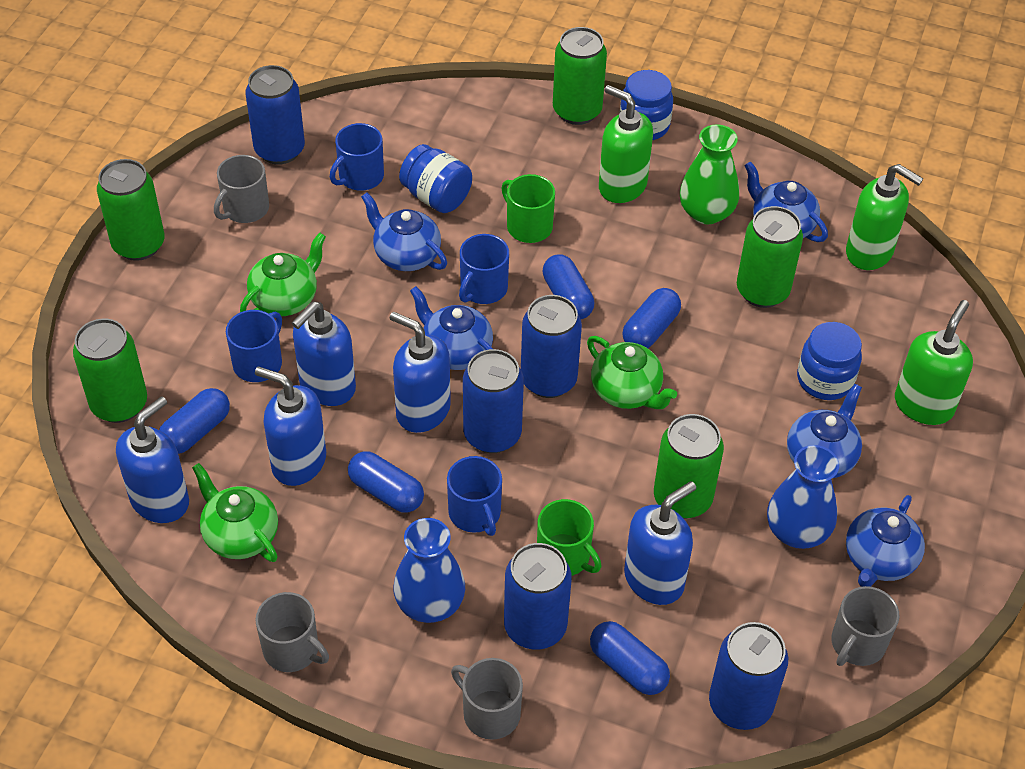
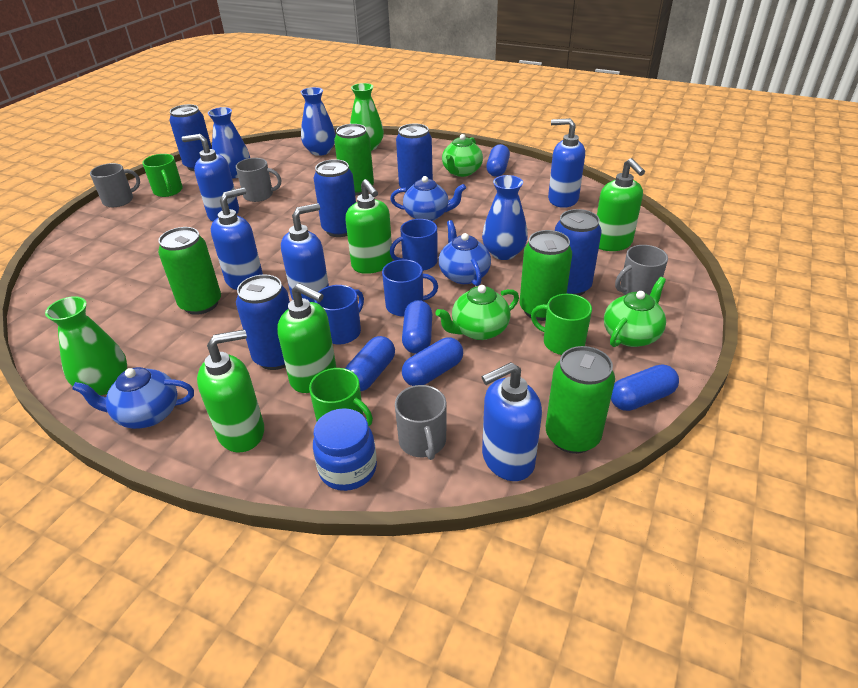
blue jar: [399,144,472,213] [619,70,673,140] [797,322,862,400] = 3 -> [313,408,377,491] = 1
blue mug: [226,310,282,382] [330,123,384,191] [447,456,502,536] [459,234,509,304] = 4 -> [315,285,364,345] [382,259,438,317] [390,219,438,271] = 3
blue teapot: [361,193,447,271] [410,286,493,370] [744,162,828,242] [787,384,862,478] [846,495,925,587] = 5 -> [72,367,194,429] [390,176,466,221] [439,220,491,286] = 3
blue vase: [394,518,465,623] [767,445,839,549] = 2 -> [208,107,250,179] [301,87,336,156] [482,175,528,260] = 3
green can: [73,319,147,423] [97,159,165,261] [553,27,607,125] [654,414,724,519] [737,206,803,308] = 5 -> [158,227,221,315] [334,124,374,195] [520,230,572,321] [546,346,615,454] = 4
green mug: [501,174,555,243] [537,499,601,576] = 2 -> [142,154,183,197] [309,368,373,426] [531,294,592,355] = 3
green soap dispenser: [599,85,653,203] [846,164,924,270] [895,300,973,425] = 3 -> [197,329,264,453] [277,283,336,393] [345,179,393,274] [597,158,645,251] = 4
green vase: [680,124,739,224] = 1 -> [45,296,127,395] [350,83,384,151] = 2

